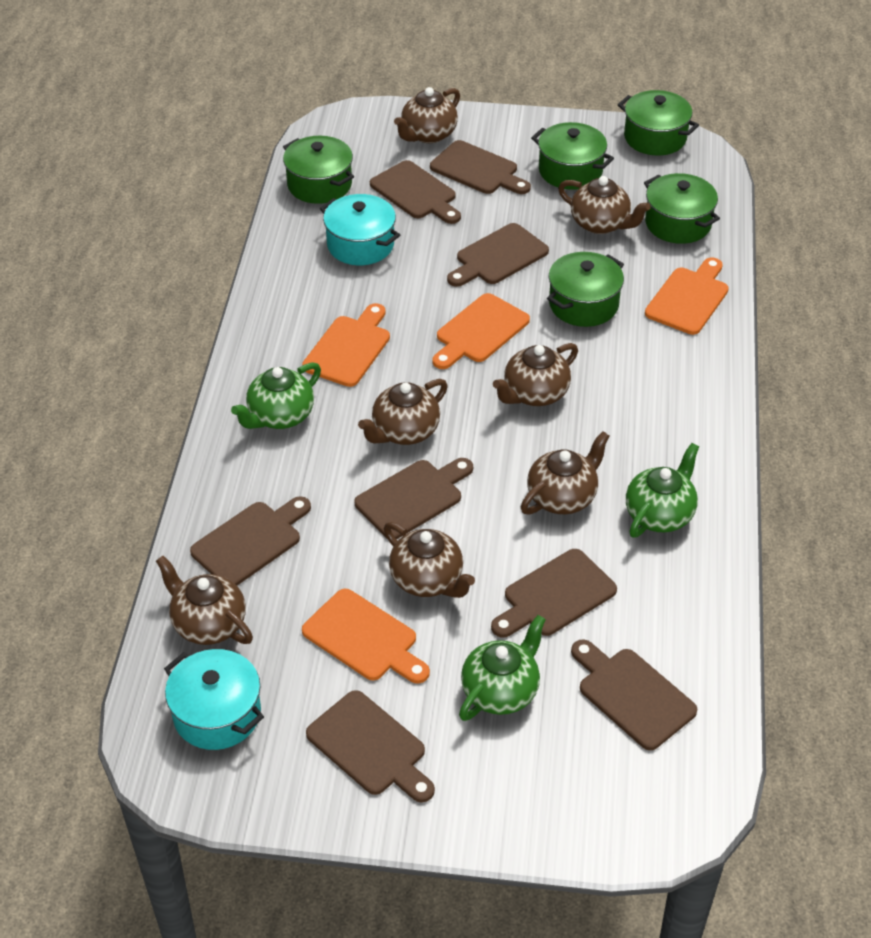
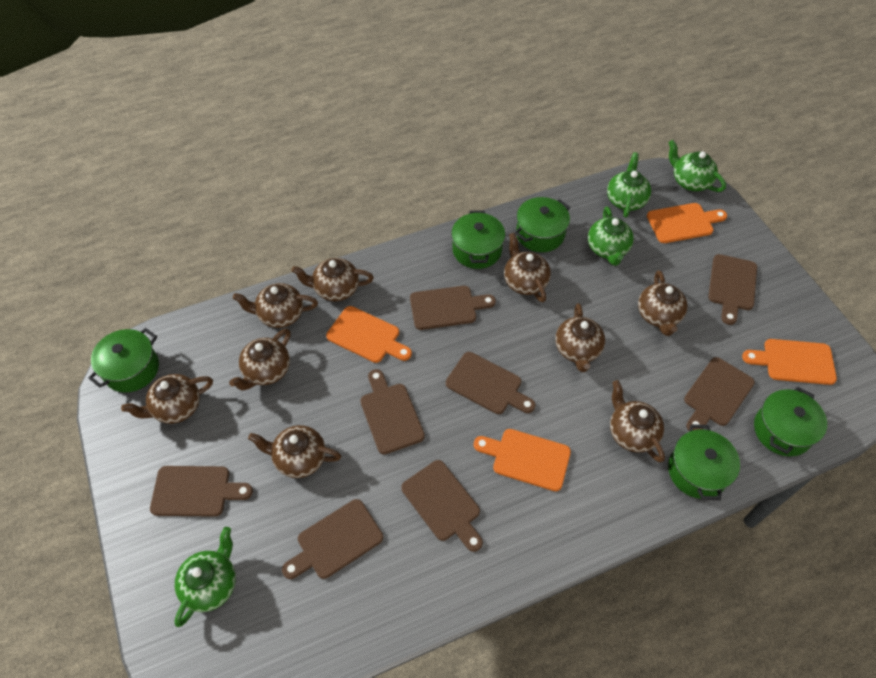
brown teapot: [156,556,253,645] [358,379,448,445] [384,522,475,598] [394,87,460,143] [493,343,578,406] [521,431,610,515] [558,176,651,234] = 7 -> [121,374,213,424] [229,329,291,390] [233,283,318,328] [248,425,341,478] [291,258,374,301] [504,233,551,302] [555,303,605,372] [610,380,665,462] [638,270,688,336] = 9
green teapot: [231,362,321,429] [459,615,546,721] [626,443,699,538] = 3 -> [174,527,236,627] [588,207,634,266] [607,152,651,218] [668,140,726,192] = 4
turquoise pot: [164,649,264,750] [320,194,400,265] = 2 -> none = 0

